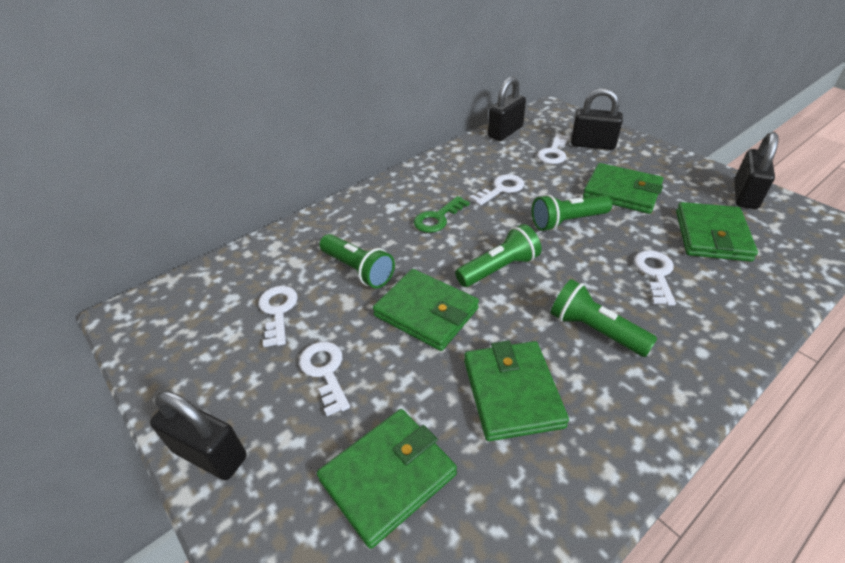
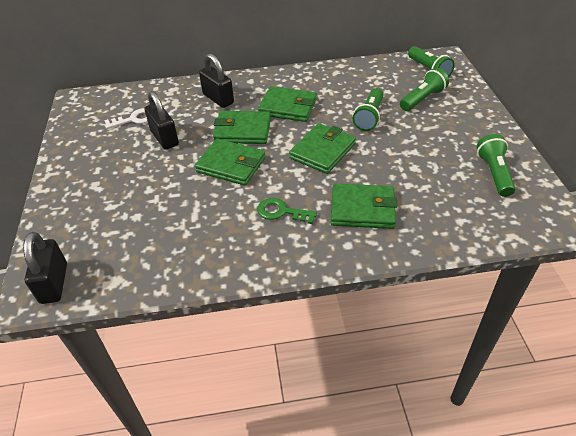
black padlock: [150,391,247,480] [488,77,526,141] [571,88,623,150] [734,132,778,209] = 4 -> [23,232,67,304] [144,91,179,150] [199,53,234,108] = 3
white key: [259,286,298,347] [299,342,350,416] [469,174,524,206] [537,134,570,164] [634,250,676,306] = 5 -> [104,108,148,129] = 1

